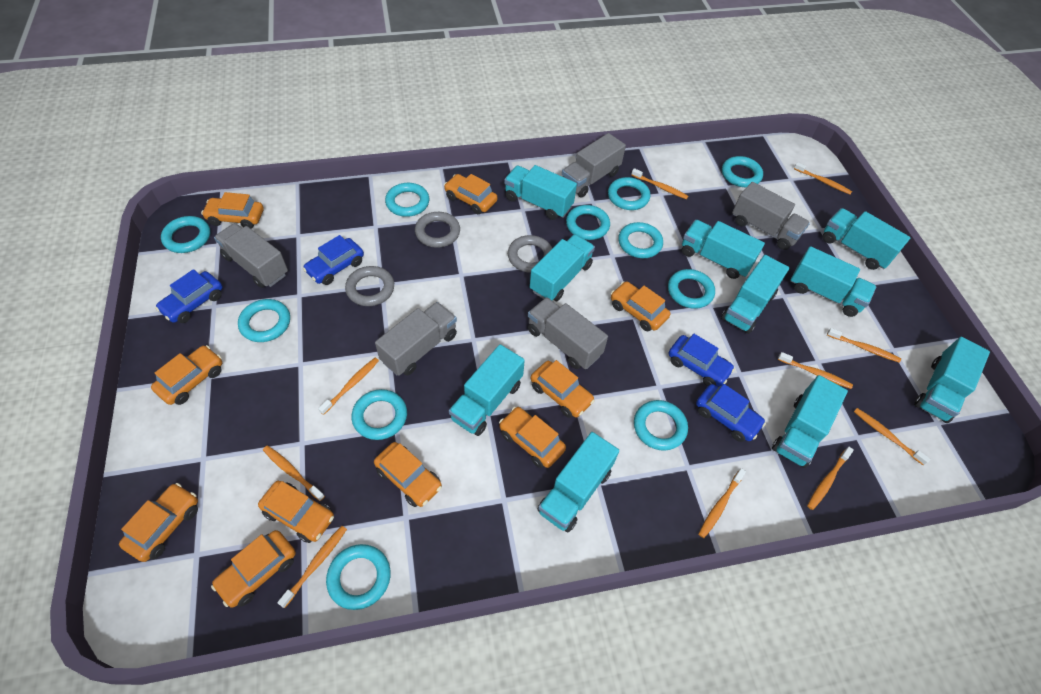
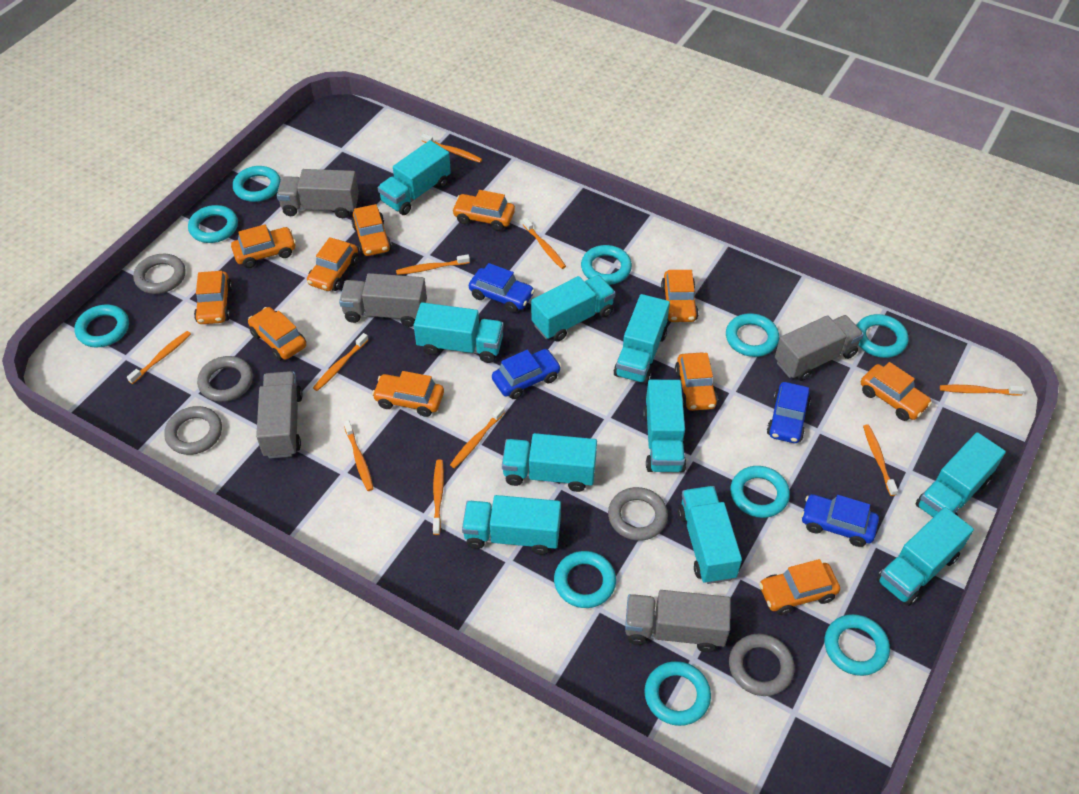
grey ring: [345,266,394,306] [415,212,460,248] [508,235,552,273] = 3 -> [133,254,186,294] [164,406,222,455] [197,356,253,402] [608,487,668,541] [729,634,795,696] = 5
orange car: [119,483,198,562] [151,345,222,405] [201,192,264,229] [211,530,296,608] [258,481,334,543] [374,442,442,507] [444,174,498,214] [499,407,566,468] [531,360,595,418] [611,281,670,331] = 10 -> [194,271,232,324] [231,224,296,268] [248,307,306,361] [307,237,359,291] [351,204,392,256] [372,371,444,417] [452,190,515,231] [661,270,699,322] [675,353,718,411] [759,559,840,615] [861,362,932,421] = 11
turquoise ring: [161,216,210,253] [238,299,290,342] [326,544,391,610] [351,389,407,440] [385,183,429,217] [566,205,610,240] [608,177,650,210] [618,222,663,258] [634,400,688,451] [668,269,715,309] [722,156,763,187] = 11 -> [74,304,129,347] [188,205,238,243] [233,166,281,202] [554,551,616,608] [581,245,632,285] [644,661,711,726] [726,313,779,357] [730,466,790,518] [824,614,890,676] [856,314,908,358] = 10

